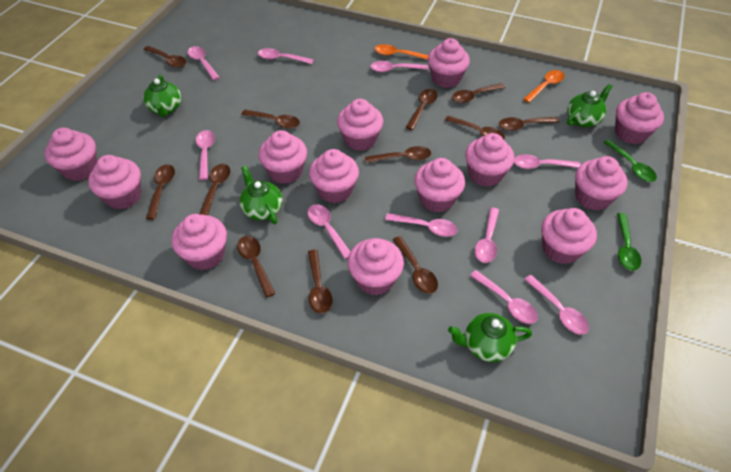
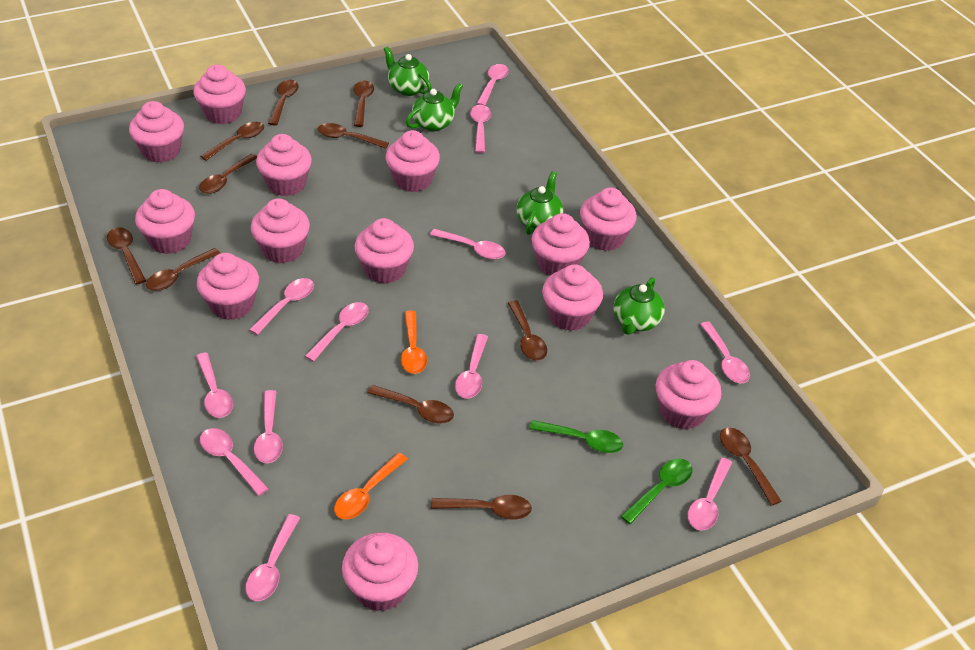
brown spoon: [144,46,186,68] [146,164,175,220] [199,164,230,215] [237,236,275,298] [241,110,300,129] [308,250,332,313] [365,146,431,163] [393,236,438,294] [405,89,438,130] [445,115,505,140] [452,83,505,103] [499,117,560,131] = 12 -> [107,227,146,284] [146,248,220,291] [199,154,257,194] [201,122,264,161] [268,80,299,126] [318,123,389,149] [353,81,374,127] [367,385,454,424] [431,495,532,519] [508,300,547,361] [720,427,782,506] = 11
pink spoon: [188,46,220,80] [196,130,215,180] [258,48,314,64] [307,204,350,259] [370,61,428,72] [385,213,458,237] [470,270,538,324] [474,208,499,263] [514,154,581,169] [524,275,589,335] = 10 -> [196,352,233,418] [200,428,269,496] [246,514,300,601] [249,278,314,335] [254,390,283,463] [305,302,369,362] [430,229,505,260] [455,334,488,398] [470,105,491,153] [477,64,509,105] [688,458,732,531] [700,322,750,383] = 12

